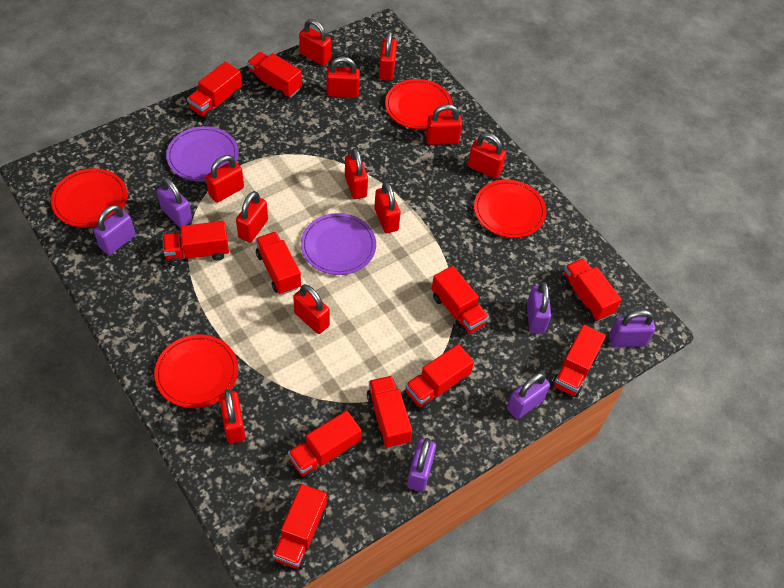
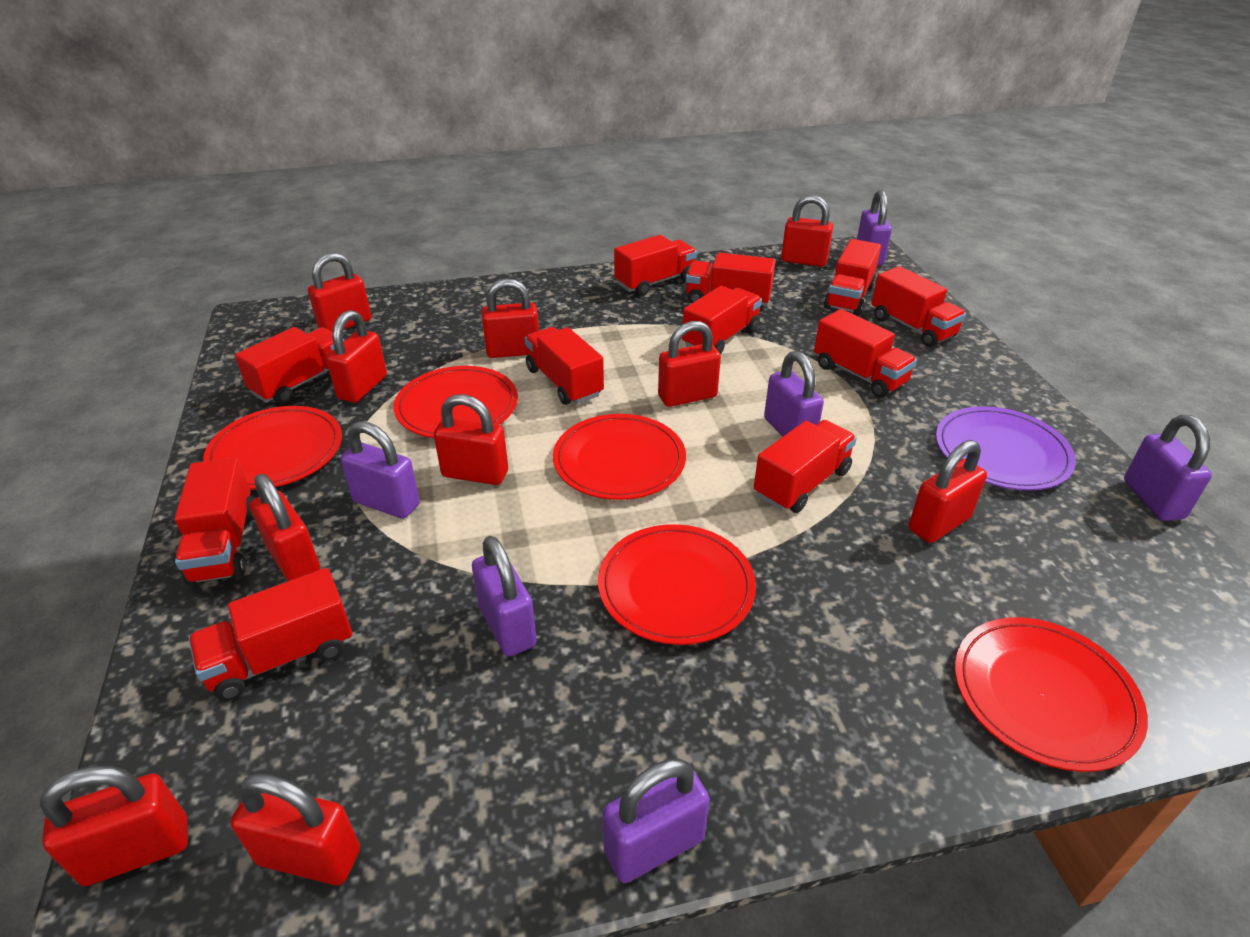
purple plate: [166,126,239,182] [301,213,376,275] = 2 -> [936,406,1076,491] = 1
red padlock: [206,155,244,203] [219,389,246,443] [236,191,268,243] [293,284,330,334] [299,19,331,66] [327,56,360,98] [345,148,368,199] [374,182,401,233] [379,31,397,81] [426,104,462,145] [468,133,506,179] = 11 -> [40,766,188,886] [231,773,360,885] [250,474,320,581] [308,252,371,332] [326,310,387,403] [434,394,508,485] [482,278,539,358] [658,321,721,407] [781,195,833,267] [909,440,987,543] = 10
red plate: [51,168,127,228] [154,335,238,408] [385,79,453,129] [474,180,546,238] = 4 -> [203,406,342,490] [394,366,518,438] [553,414,686,500] [598,524,756,645] [955,617,1148,772] = 5

